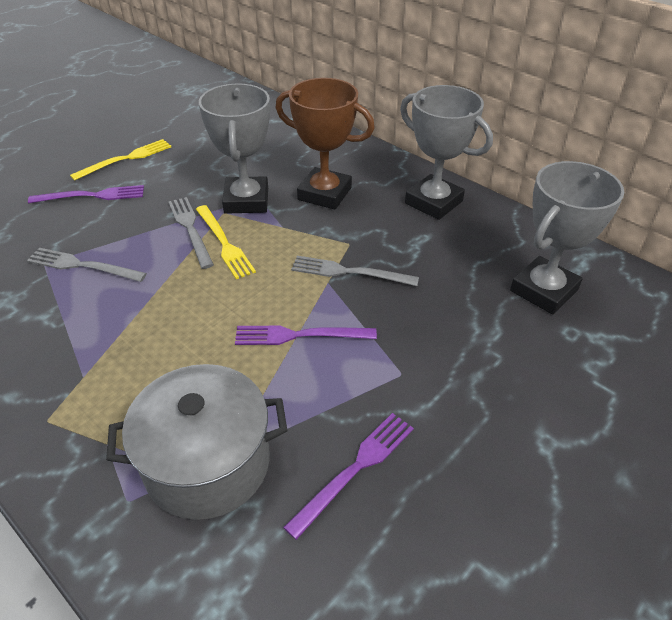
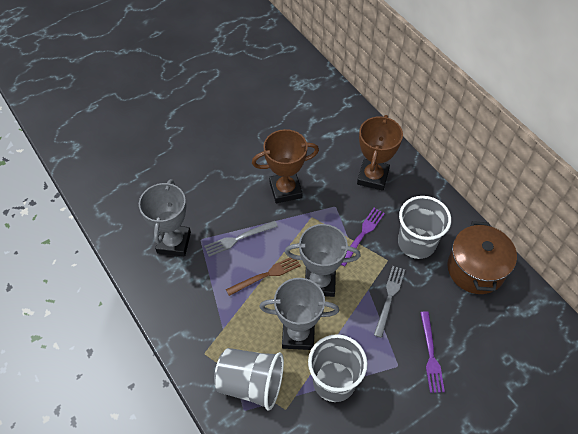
brown fork: none = 0 -> [226,258,301,296] = 1
brown pot: none = 0 -> [447,221,517,294] = 1
brown trophy: [275,78,375,210] = 1 -> [252,129,319,203] [357,115,403,191] = 2
grey cup: none = 0 -> [214,348,284,411] [308,334,368,402] [398,196,451,259] = 3
grey fork: [27,248,147,282] [168,197,214,269] [291,256,419,286] = 3 -> [204,221,278,257] [374,266,405,338] = 2
grey pot: [106,364,287,520] = 1 -> none = 0
purple fork: [28,185,144,203] [235,326,377,345] [283,413,414,540] = 3 -> [341,208,385,267] [420,311,445,393] = 2
yellow fork: [70,139,171,181] [196,205,256,279] = 2 -> none = 0

